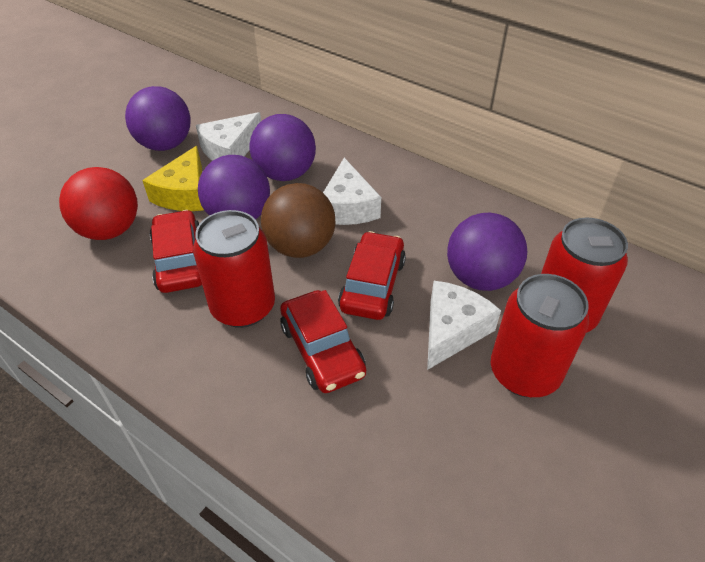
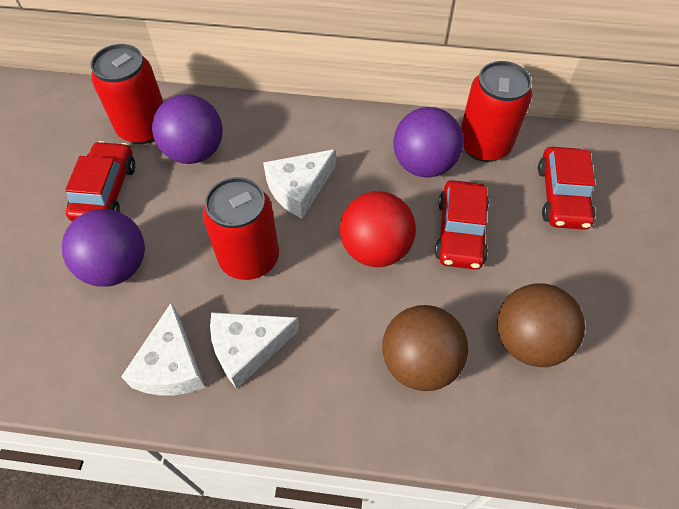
brown ball: [261,183,336,258] = 1 -> [382,305,468,391] [497,283,585,367] = 2
purple ball: [125,86,191,151] [198,155,270,220] [250,114,316,181] [447,213,527,291] = 4 -> [62,209,145,287] [152,94,223,164] [393,107,463,178] = 3
yellow cheese: [142,146,204,211] = 1 -> none = 0

